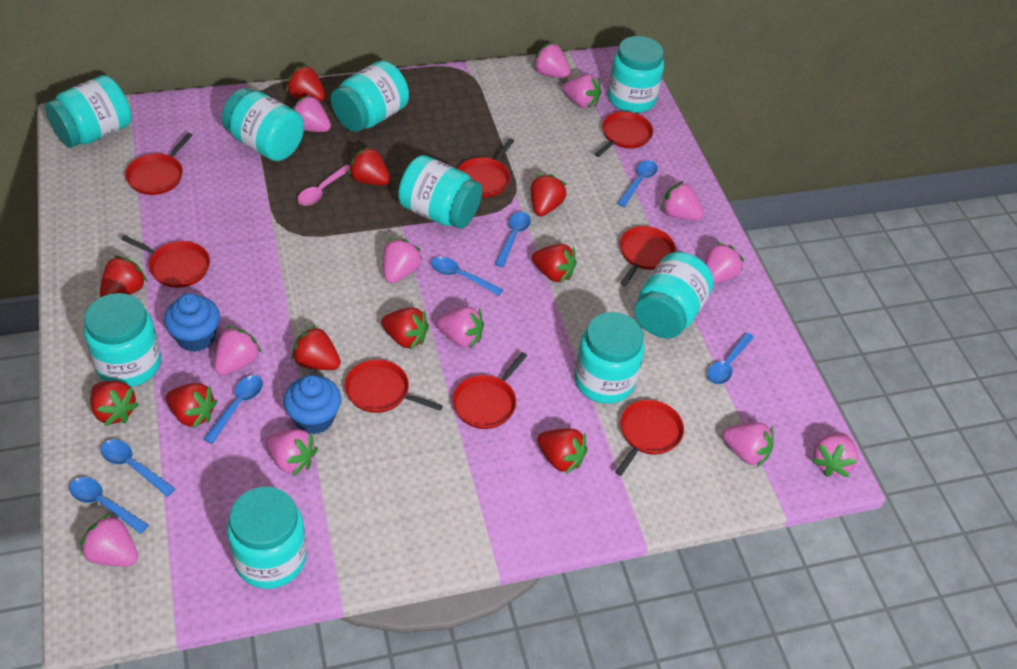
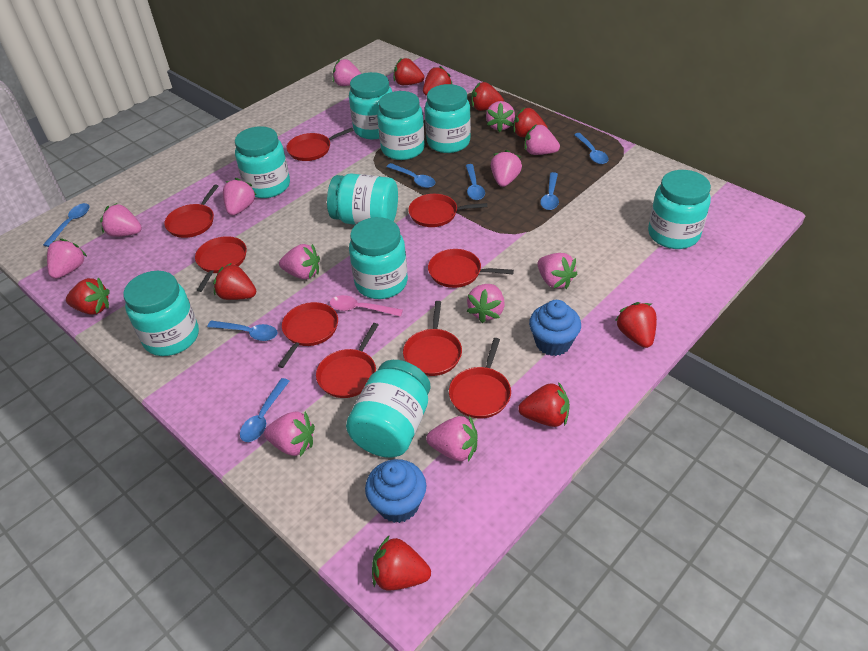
red pan: [121,235,210,288] [125,133,193,195] [344,359,443,413] [452,352,527,429] [458,138,514,198] [594,111,653,157] [615,400,684,476] [620,226,676,286] = 8 -> [164,184,219,238] [195,236,247,292] [278,302,338,368] [286,128,354,161] [316,323,378,398] [403,301,462,376] [408,194,488,227] [428,249,514,288] [449,338,511,418] = 9
red strawberry: [90,381,139,426] [100,255,147,297] [166,383,217,429] [286,65,326,102] [291,325,341,370] [348,146,391,186] [381,307,429,350] [530,174,567,216] [532,244,577,283] [537,429,588,474] = 10 -> [66,277,110,314] [213,263,256,300] [372,535,431,590] [394,58,424,85] [423,66,452,96] [471,82,504,111] [513,108,548,137] [518,382,570,427] [615,302,657,348] = 9

